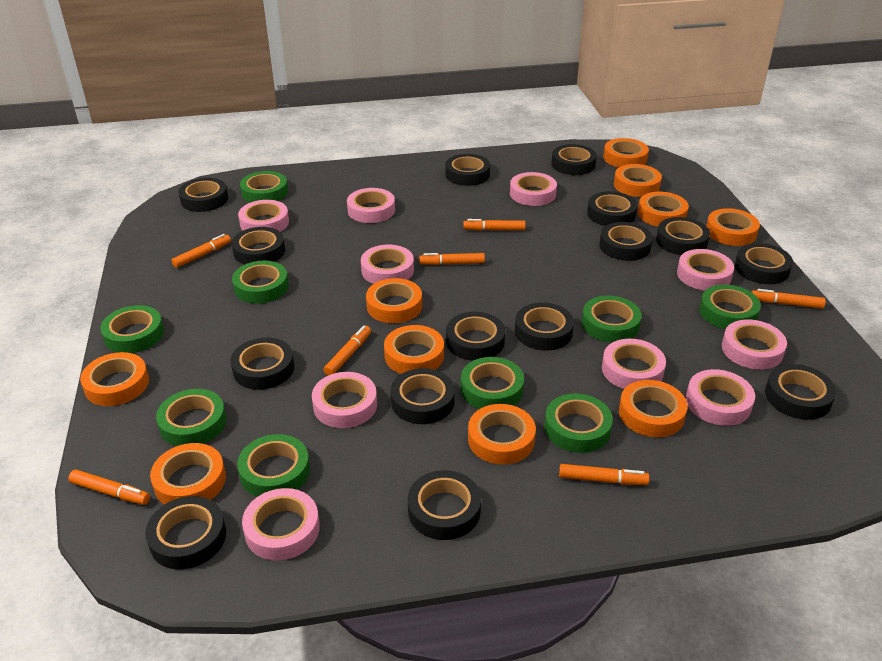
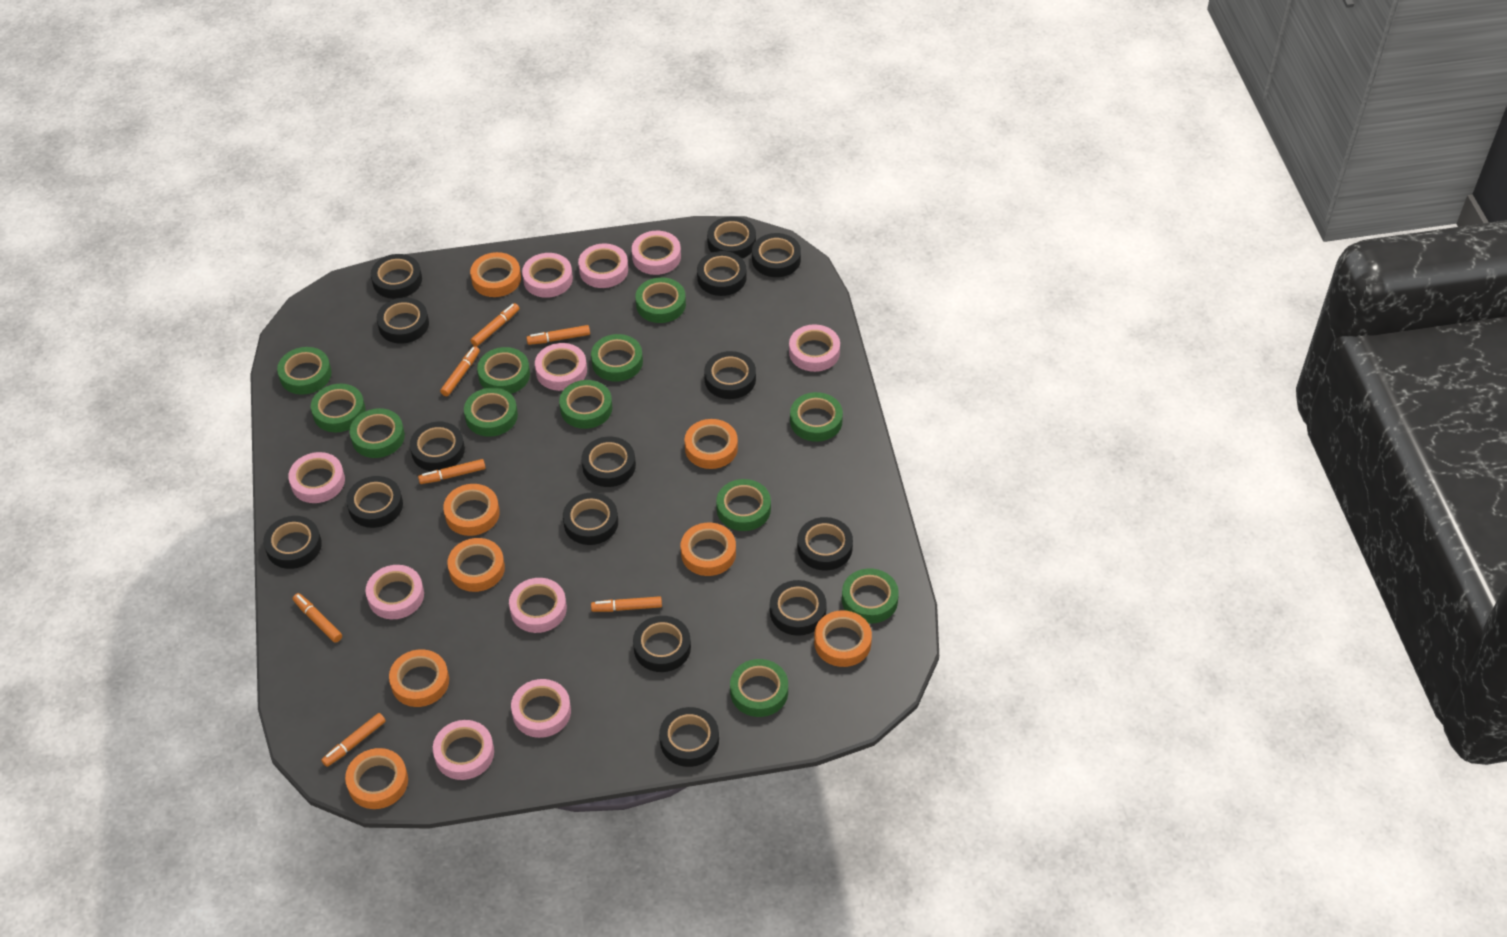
green tape: [100,305,164,353] [156,389,226,446] [232,261,289,304] [237,434,310,497] [240,171,288,203] [461,357,524,409] [545,393,613,453] [582,296,642,343] [699,284,761,329] = 9 -> [277,347,332,395] [311,384,365,432] [350,408,405,458] [464,388,518,437] [477,347,530,394] [559,380,612,429] [591,334,643,382] [635,277,686,323] [716,479,771,531] [730,659,788,717] [790,392,843,442] [842,568,899,624] = 12
orange tape: [80,352,149,406] [150,443,226,505] [366,278,422,323] [384,325,444,374] [468,404,536,464] [603,138,649,168] [614,164,662,197] [619,380,688,437] [638,192,689,226] [706,208,760,246] = 10 -> [345,748,408,809] [389,649,449,707] [443,484,500,536] [447,538,505,592] [470,252,521,297] [681,523,736,576] [684,419,738,469] [814,610,872,667] = 8

